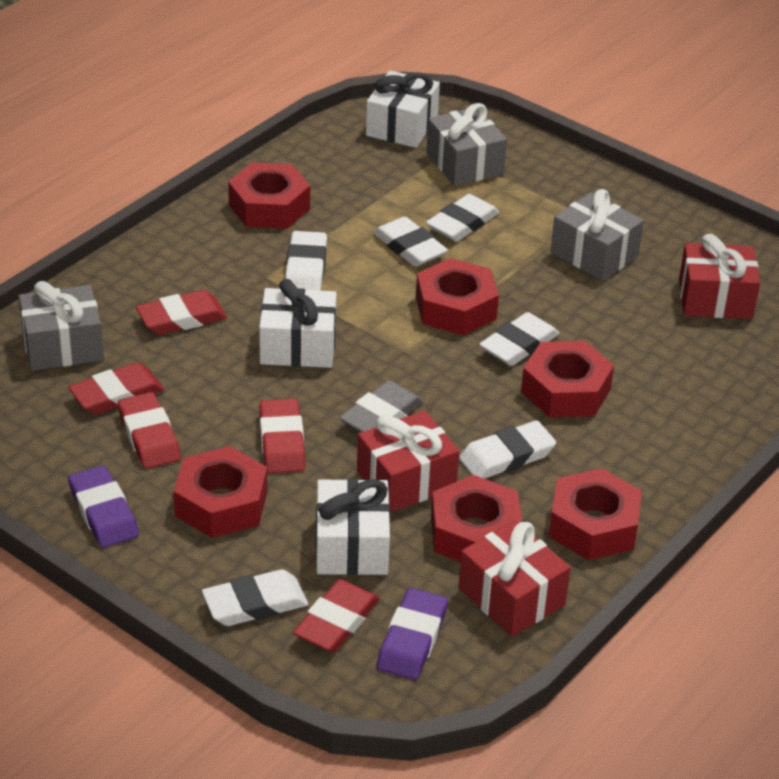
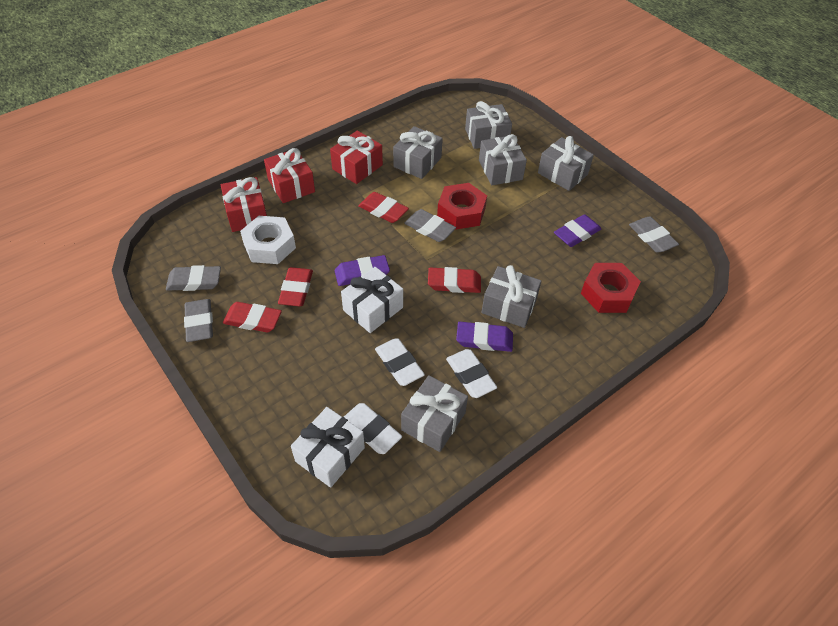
grey eraser: [339,380,423,432] = 1 -> [166,265,221,291] [184,299,213,342] [404,209,456,242] [629,217,679,253] = 4
grey gift: [18,281,104,371] [426,103,507,186] [550,189,644,281] = 3 -> [393,126,443,179] [401,375,468,452] [465,101,512,149] [479,134,527,185] [482,265,541,328] [538,136,594,191] = 6
purple eraser: [68,465,139,548] [377,588,448,680] = 2 -> [335,255,390,286] [456,322,513,352] [554,214,601,247] = 3
red eraser: [68,363,164,415] [118,392,181,469] [136,290,227,335] [259,399,306,473] [293,579,380,652] = 5 -> [223,302,282,333] [278,267,313,306] [358,192,409,223] [428,267,481,293] = 4
red nut: [174,446,267,538] [228,162,310,229] [416,258,499,335] [431,475,522,562] [521,341,614,418] [549,468,642,560] = 6 -> [437,183,487,230] [581,263,641,313] = 2
white eraser: [202,569,308,626] [285,231,327,291] [373,216,448,267] [426,194,499,242] [459,420,556,479] [479,312,559,366] = 6 -> [344,403,402,454] [375,339,425,386] [446,349,497,398] = 3
white gift: [259,279,337,368] [316,478,390,575] [366,70,440,148] = 3 -> [291,407,365,488] [341,267,403,333] = 2
white nut: none = 0 -> [240,216,296,264] = 1

